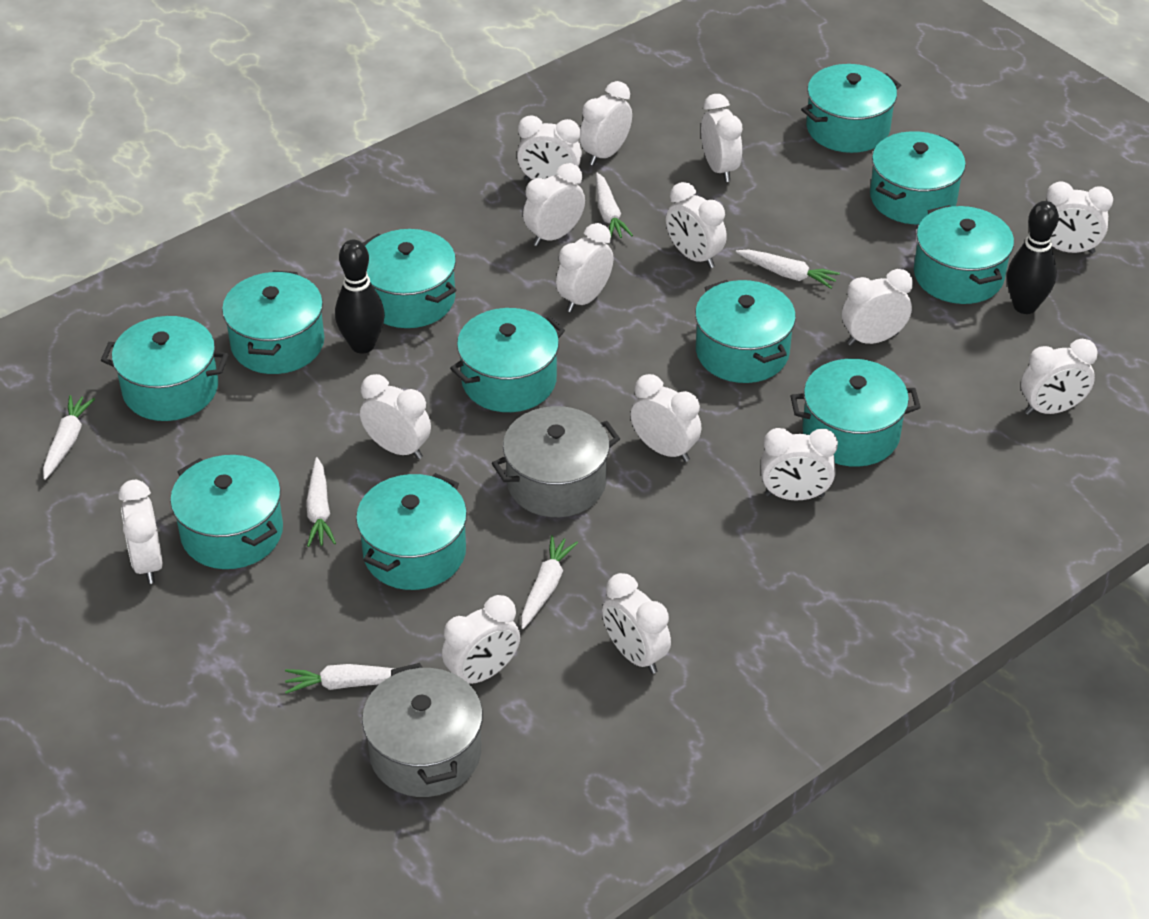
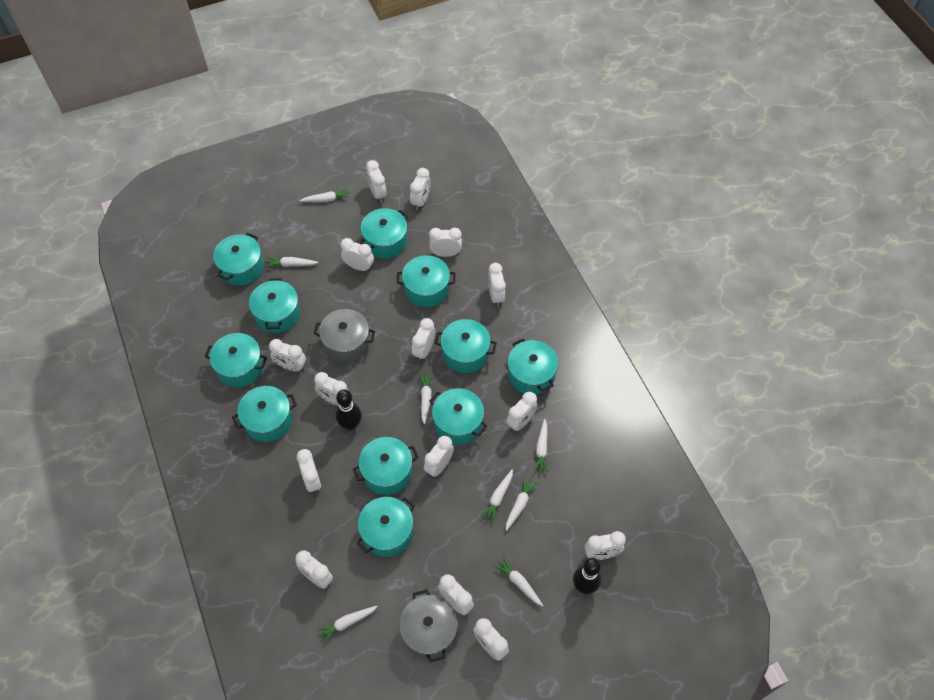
white carrot: [43,395,95,480] [285,664,395,694] [306,457,336,547] [521,535,578,629] [596,173,633,238] [736,250,840,289] = 6 -> [266,257,319,267] [299,188,350,202] [316,606,378,643] [420,373,433,424] [480,469,513,523] [494,556,543,607] [506,477,538,531] [534,419,548,473] = 8

